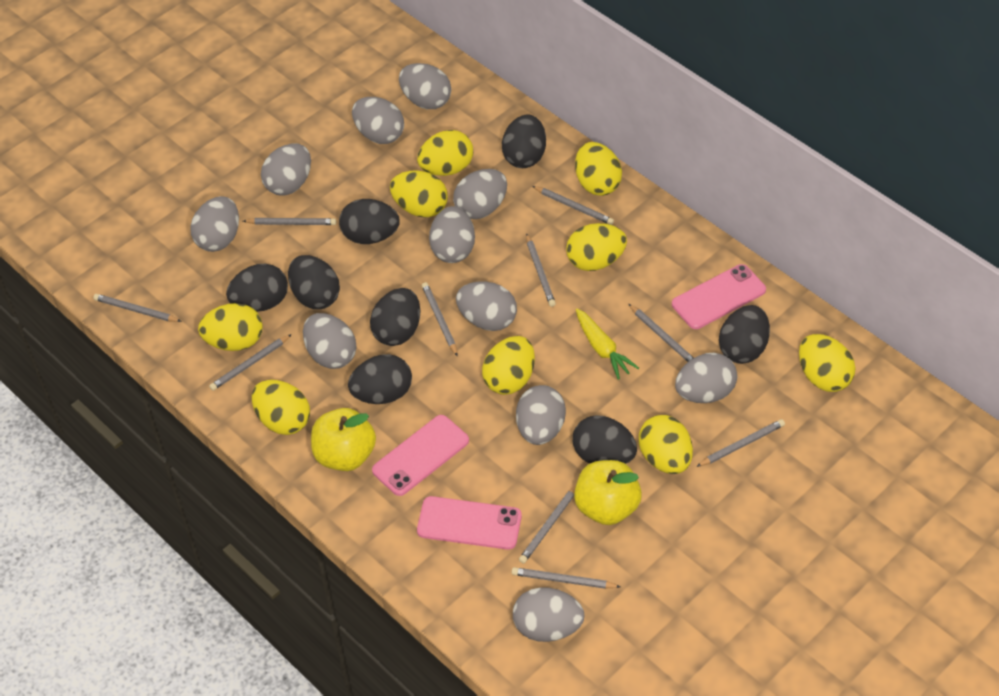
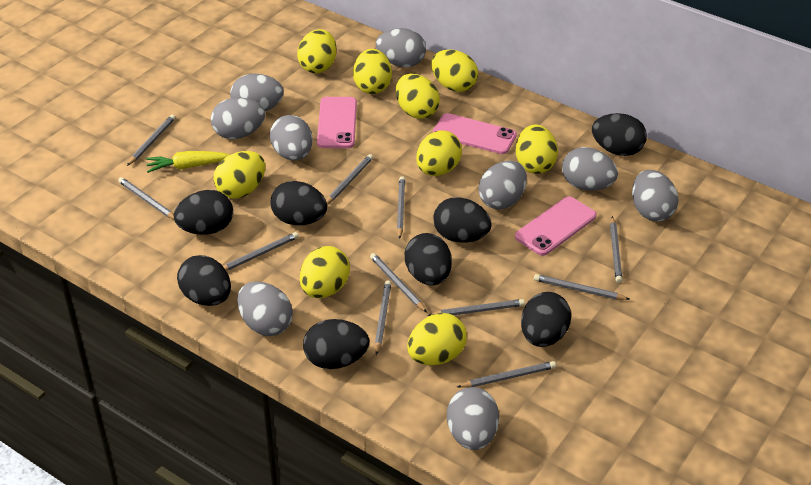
grey egg: [190,196,239,252] [261,144,311,195] [303,313,356,369] [352,97,404,144] [399,63,451,109] [429,206,475,263] [453,169,507,219] [456,282,517,331] [513,587,585,642] [516,385,566,445] [675,353,737,403] = 11 -> [211,98,265,139] [230,74,284,111] [237,281,293,336] [270,115,313,160] [376,28,426,67] [447,387,499,450] [479,161,527,210] [562,147,618,191] [632,170,679,221] = 9
grey pencil: [93,294,182,322] [209,334,292,391] [243,218,336,225] [422,282,458,357] [512,567,621,589] [519,485,576,563] [526,233,556,307] [532,186,614,225] [629,304,694,362] [696,419,785,467] = 10 -> [118,177,174,219] [127,115,175,166] [223,232,299,271] [326,154,373,204] [370,253,427,312] [375,281,391,355] [397,176,405,239] [427,299,525,316] [457,361,556,388] [534,274,630,300] [610,216,622,283] = 11
yellow apple: [311,408,376,471] [574,460,642,525] = 2 -> none = 0

